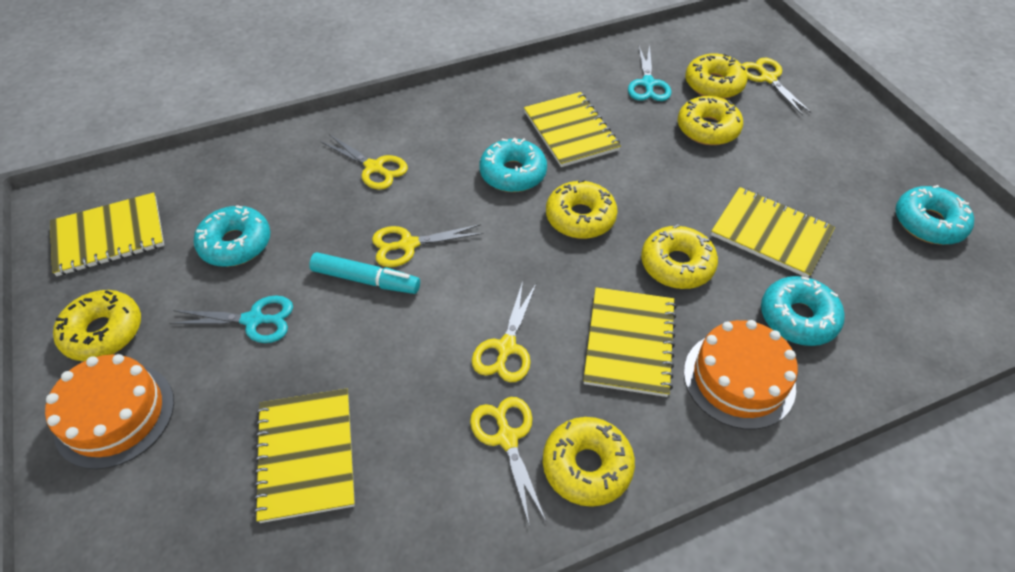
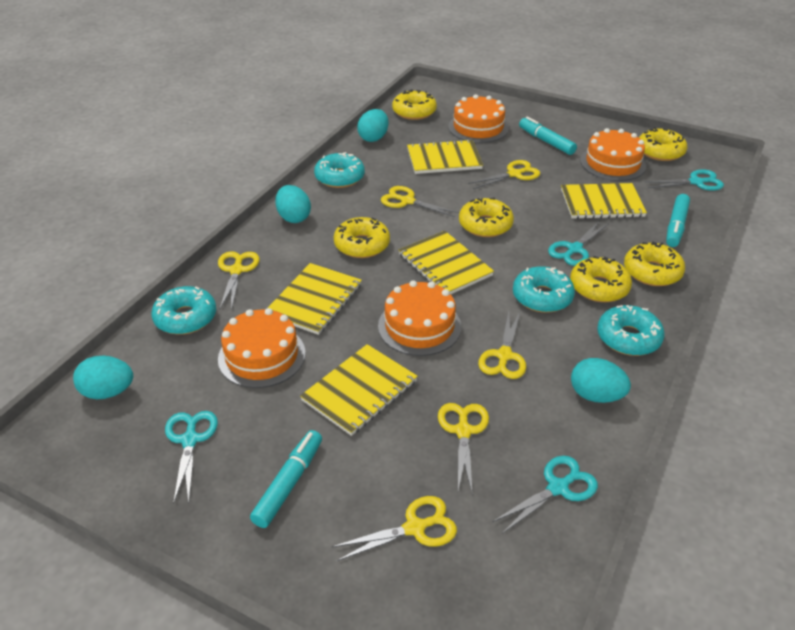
orange cake: [45,354,174,469] [684,320,798,429] = 2 -> [218,308,306,388] [378,280,461,356] [448,94,509,143] [580,128,646,181] = 4
turquoise egg: none = 0 -> [73,356,133,399] [275,185,311,223] [357,109,388,142] [571,358,631,403] = 4
turquoise marker: [309,252,420,294] = 1 -> [250,430,322,528] [519,117,577,155] [666,194,690,247] = 3
turquoise scissors: [169,296,293,343] [628,45,671,101] = 2 -> [165,411,218,504] [492,456,598,534] [548,220,609,266] [645,169,724,191] = 4
yellow scissors: [320,134,408,190] [372,224,484,267] [470,397,546,527] [472,281,536,382] [742,58,812,116] = 5 -> [218,251,260,310] [332,496,457,561] [381,186,459,217] [438,403,489,491] [468,160,540,189] [478,310,526,379] = 6

